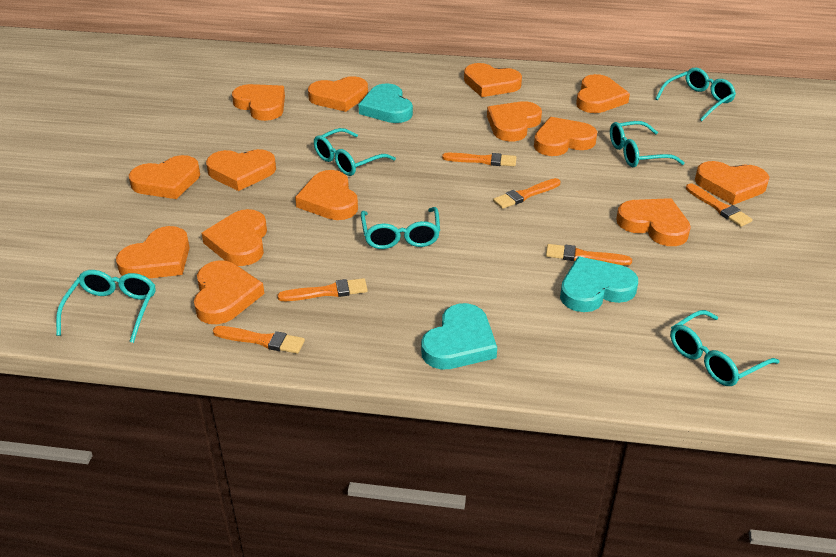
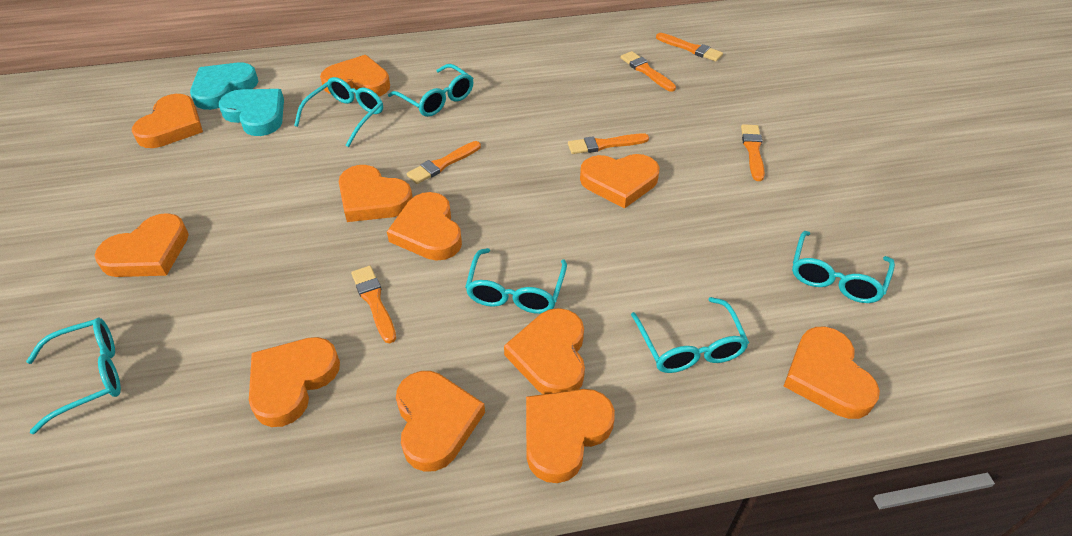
orange heart: [116,226,190,279] [129,155,200,199] [194,260,264,324] [202,209,267,266] [206,149,276,191] [232,84,285,121] [295,170,358,220] [308,76,368,112] [464,63,522,97] [487,101,542,141] [534,117,597,156] [576,74,630,113] [616,198,691,246] [695,161,769,205] = 14 -> [94,213,189,277] [132,94,203,148] [249,337,340,427] [320,55,390,96] [339,165,413,222] [387,192,462,261] [396,371,485,472] [504,308,585,394] [526,389,615,483] [580,154,659,208] [784,326,880,419] = 11
turquoise heart: [358,83,413,123] [421,303,497,370] [560,256,638,312] = 3 -> [190,63,259,110] [219,89,284,136] = 2

